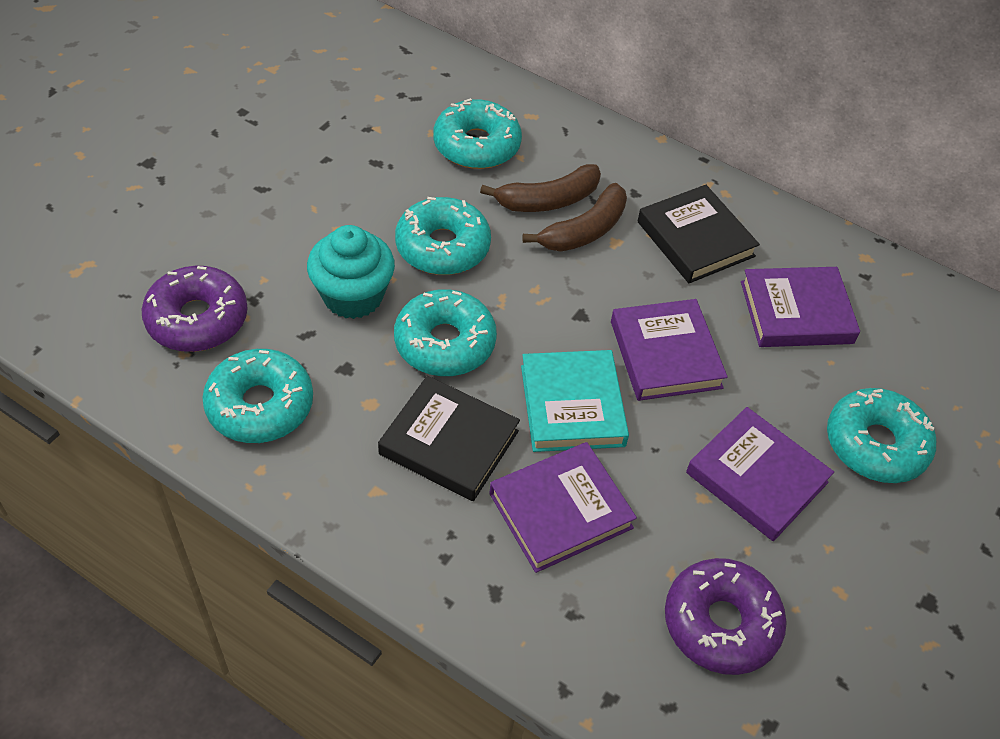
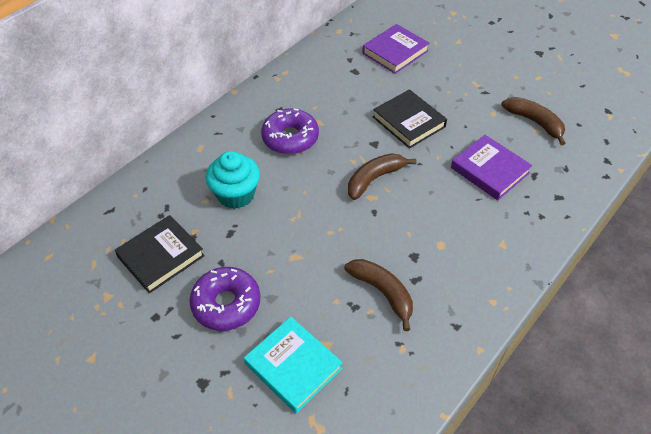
brown banana: [480,164,601,212] [522,183,627,252] = 2 -> [344,259,413,331] [348,153,416,200] [502,97,566,145] = 3
purple book: [489,442,637,573] [611,299,728,401] [686,407,834,541] [741,267,860,347] = 4 -> [362,24,430,74] [451,135,533,200] = 2
turquoise donut: [202,349,313,443] [394,289,497,376] [395,197,491,275] [433,98,522,169] [827,388,936,483] = 5 -> none = 0

